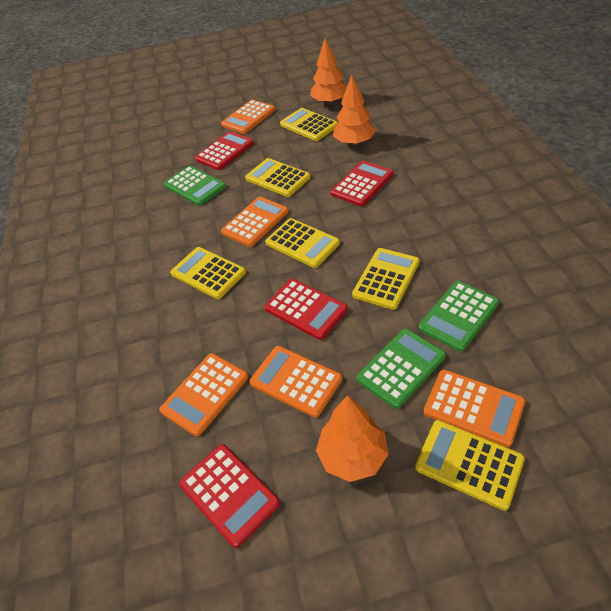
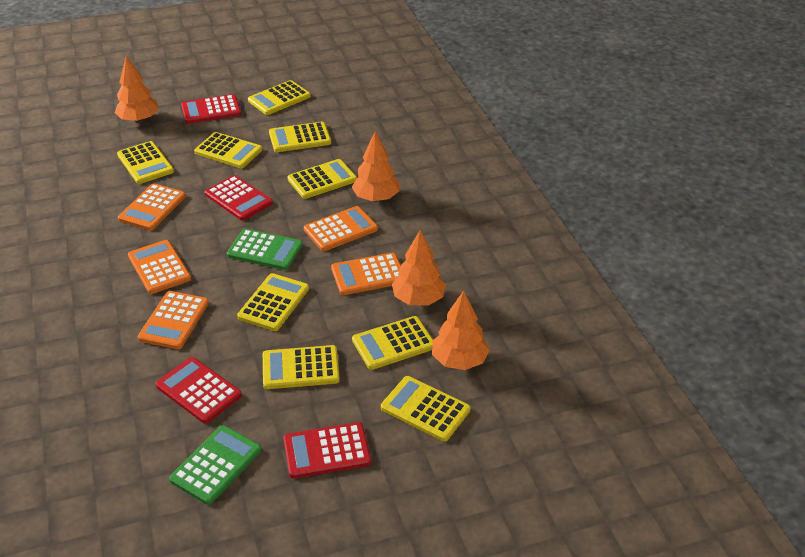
green calculator: [164,166,226,206] [356,328,446,409] [418,281,499,352] = 3 -> [169,425,261,505] [227,229,303,270] = 2
orange tree: [310,38,347,105] [316,395,389,482] [333,75,376,145] = 3 -> [115,56,159,123] [352,131,400,202] [392,230,446,305] [432,290,490,370] = 4
yellow calculator: [170,247,246,299] [245,158,311,197] [265,218,340,268] [280,108,338,141] [352,248,420,310] [415,420,525,511] = 6 -> [117,141,174,184] [194,132,262,168] [237,273,309,331] [248,80,311,115] [263,345,340,389] [269,122,331,152] [287,159,357,199] [352,316,433,370] [381,376,471,442] = 9

